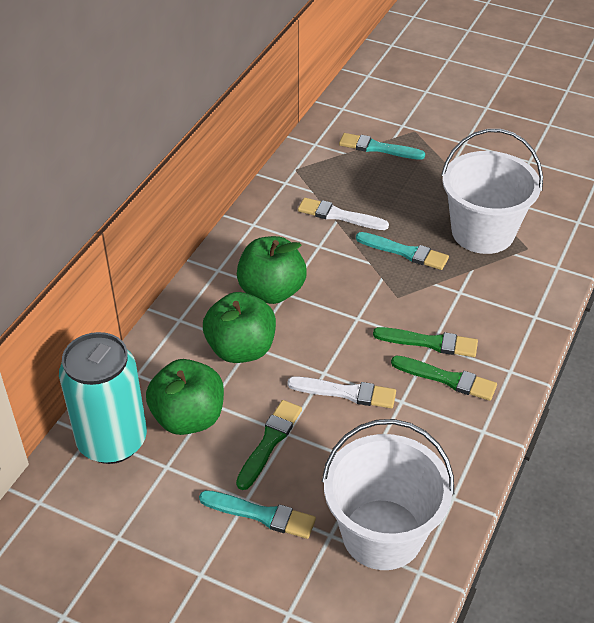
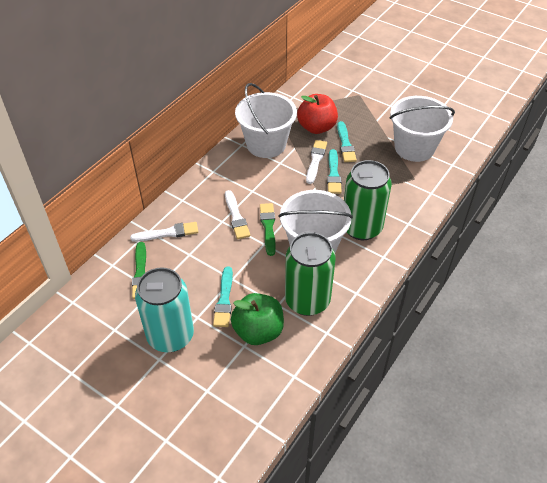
green apple: [146,359,224,435] [203,292,276,363] [237,236,307,304] = 3 -> [231,293,284,345] = 1
green brush: [236,400,302,490] [373,327,478,357] [391,355,497,401] = 3 -> [132,242,146,299] [260,203,276,256] = 2
green can: none = 0 -> [285,232,335,316] [344,160,392,240] = 2
red apple: none = 0 -> [297,94,338,134] = 1
white brush: [287,376,396,408] [298,198,389,230] = 2 -> [130,222,198,242] [225,190,250,239] [306,140,327,184] = 3
white bucket: [322,419,454,570] [441,129,543,254] = 2 -> [235,83,297,158] [278,190,353,253] [390,96,455,162] = 3

